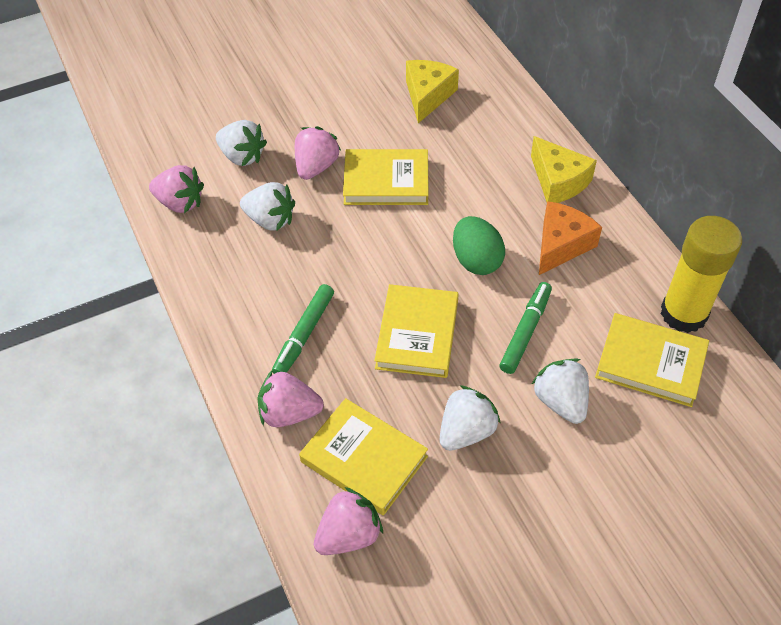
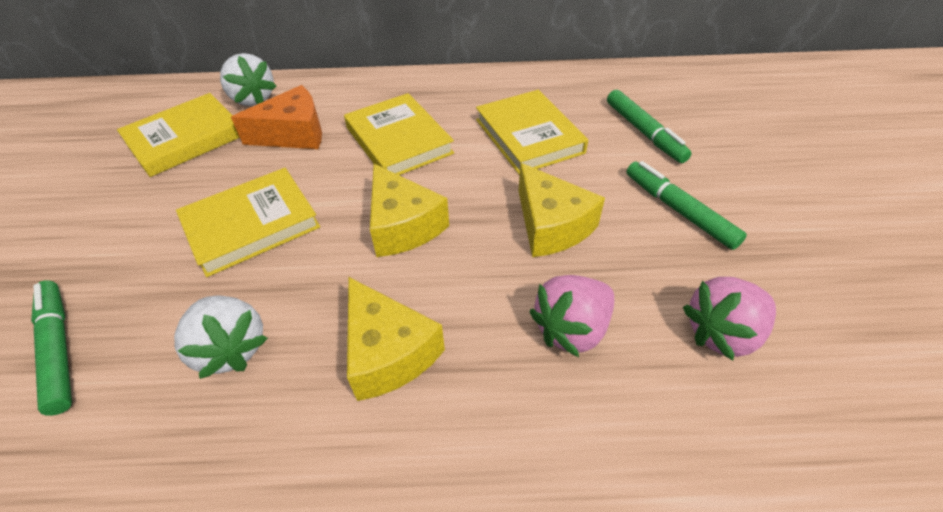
green egg: [453,216,505,275] = 1 -> none = 0
green marker: [272,284,334,374] [499,282,552,374] = 2 -> [31,280,72,416] [607,90,692,163] [626,161,747,250] = 3
pink strawberry: [149,165,204,213] [258,371,324,427] [295,126,341,180] [314,487,383,555] = 4 -> [529,275,614,357] [683,277,776,360] = 2
white strawberry: [216,120,267,166] [240,182,295,231] [440,385,501,451] [532,359,589,424] = 4 -> [174,295,268,379] [220,53,277,106] = 2
yellow cheese: [406,60,459,123] [531,136,597,203] = 2 -> [347,277,445,401] [370,164,449,257] [518,163,605,257] = 3
yellow glue stick: [661,216,742,333] = 1 -> none = 0

